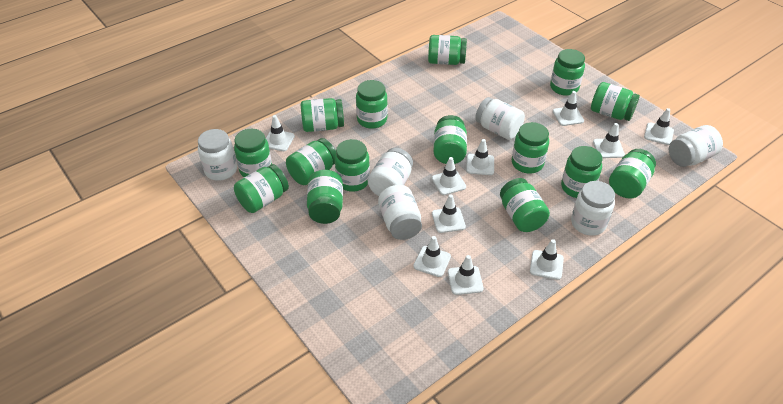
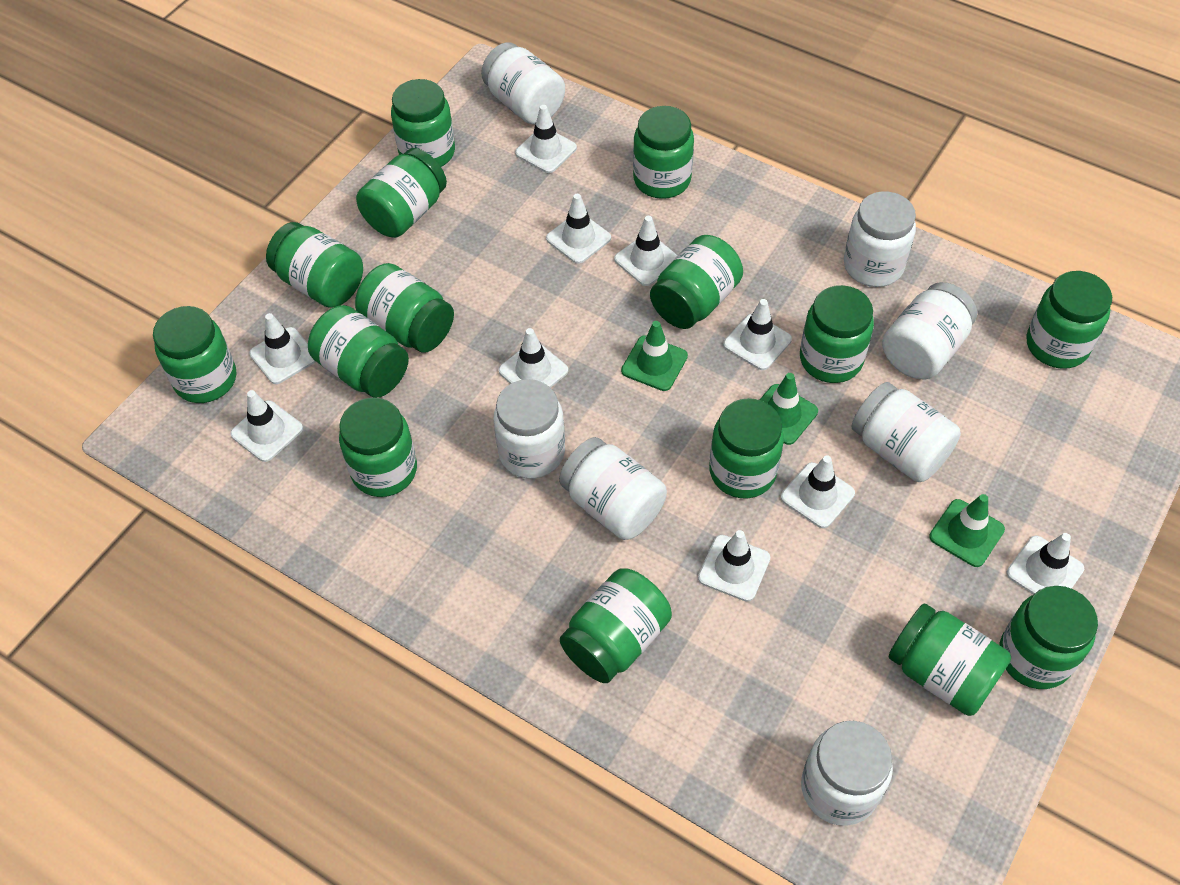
green traffic cone: none = 0 -> [621,321,688,391] [760,373,818,445] [929,494,1005,567] = 3
white jar: [198,129,237,181] [368,148,413,196] [378,185,422,240] [475,97,525,140] [571,181,615,236] [669,125,723,167] = 6 -> [481,42,565,125] [494,379,565,478] [559,437,667,540] [801,721,893,826] [844,191,916,287] [852,382,961,482] [882,282,977,379] = 7

